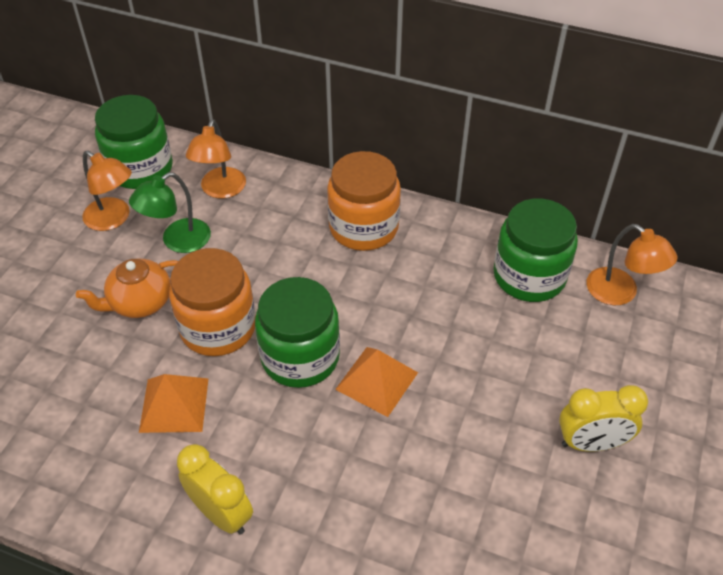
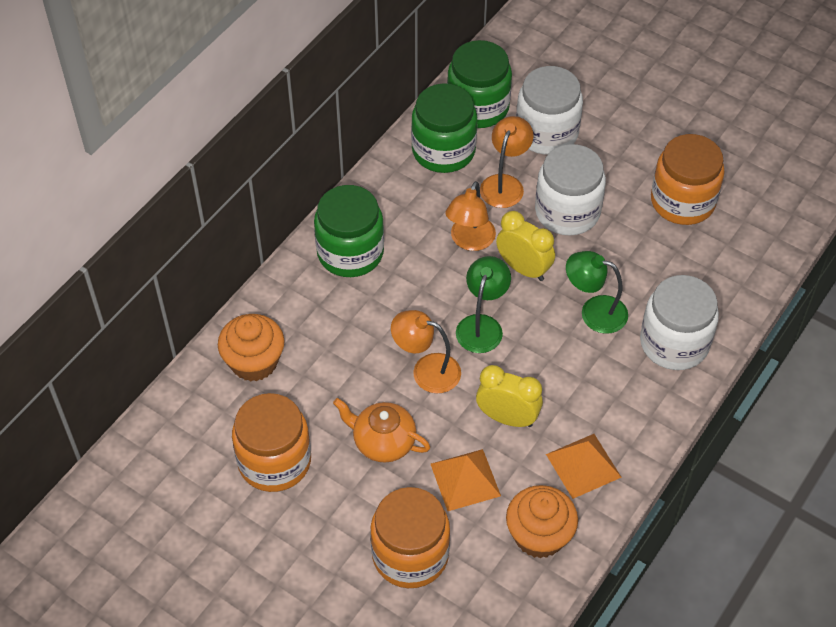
green lamp: [129,172,211,253] = 1 -> [456,256,511,353] [566,251,628,334] = 2
orange cupcake: none = 0 -> [218,314,285,382] [506,485,578,558] = 2
orange jar: [169,248,256,356] [327,151,401,251] = 2 -> [232,393,311,492] [370,487,450,588] [651,134,725,225] = 3
white jar: none = 0 -> [516,66,583,155] [535,144,606,235] [640,275,719,370] = 3

